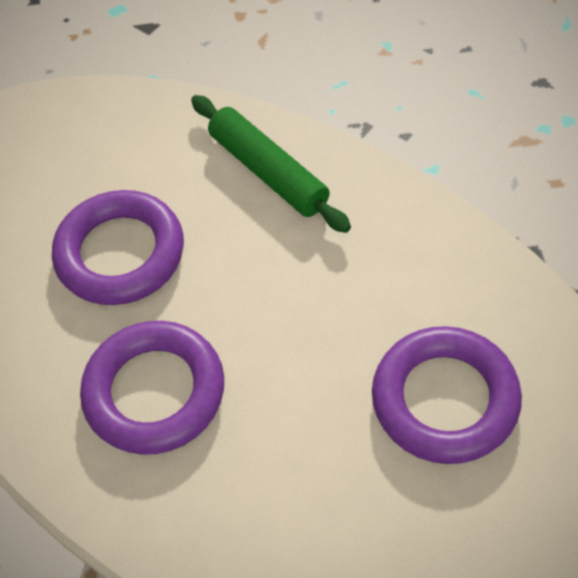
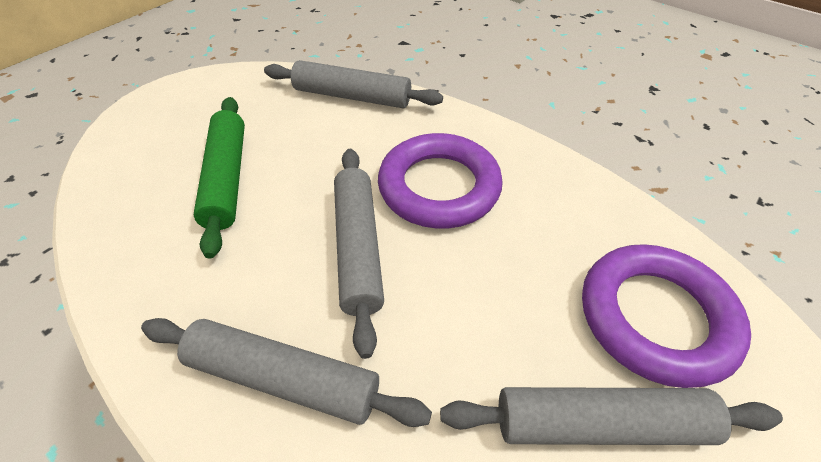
grey rolling pin: none = 0 -> [141,318,432,427] [264,60,443,108] [334,149,384,359] [440,387,783,445] = 4
purple ring: [52,190,184,305] [80,321,224,455] [372,326,522,464] = 3 -> [378,133,503,229] [582,244,751,388] = 2

